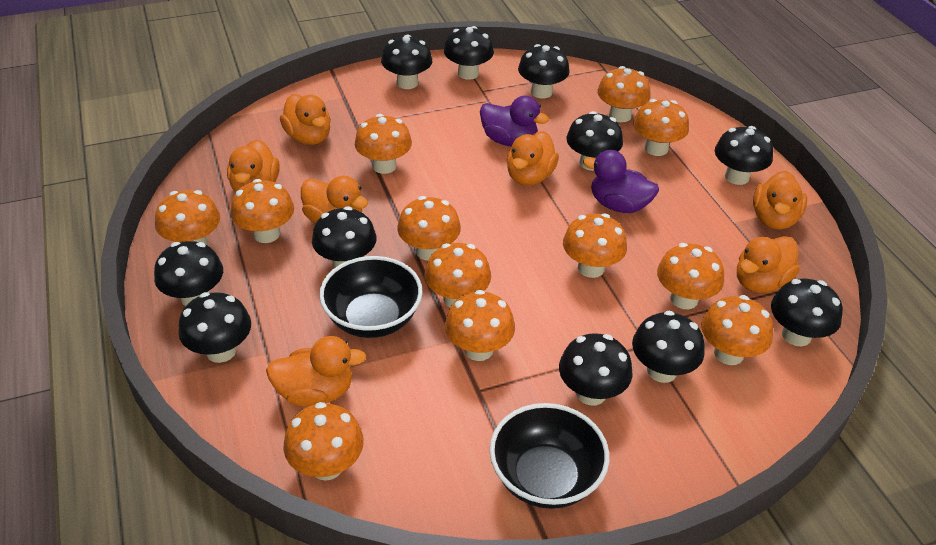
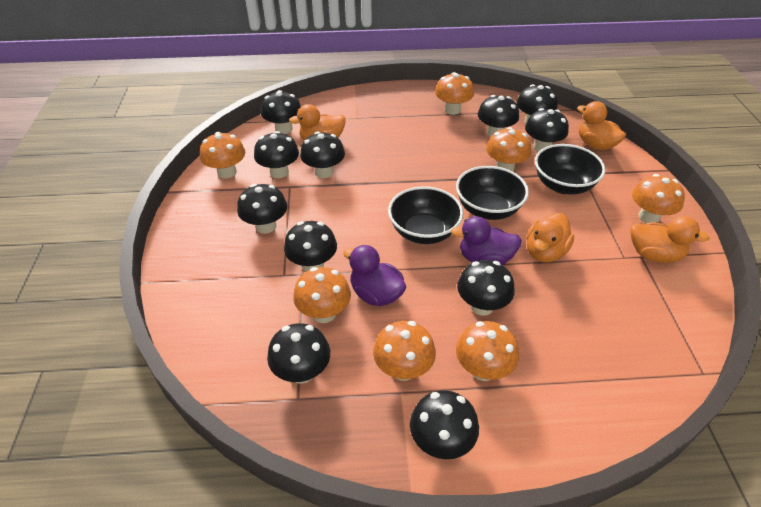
black bowl: [319,256,422,338] [489,403,609,509] = 2 -> [388,186,463,244] [456,166,529,220] [535,144,606,195] = 3
orange duck: [227,139,280,193] [266,336,367,407] [280,94,331,145] [301,175,368,224] [507,131,559,186] [737,236,800,293] [753,171,807,230] = 7 -> [289,104,346,141] [526,213,574,263] [577,101,626,150] [630,216,709,263] = 4
orange mushroom: [155,190,220,245] [231,179,294,243] [284,402,364,481] [355,114,412,174] [397,196,461,260] [425,243,491,307] [445,290,515,361] [563,213,627,278] [597,66,651,122] [633,99,689,156] [657,243,724,309] [701,295,773,365] = 12 -> [200,132,245,179] [293,267,351,323] [373,321,436,381] [435,72,474,115] [456,321,519,381] [486,127,531,171] [632,174,685,223] = 7

